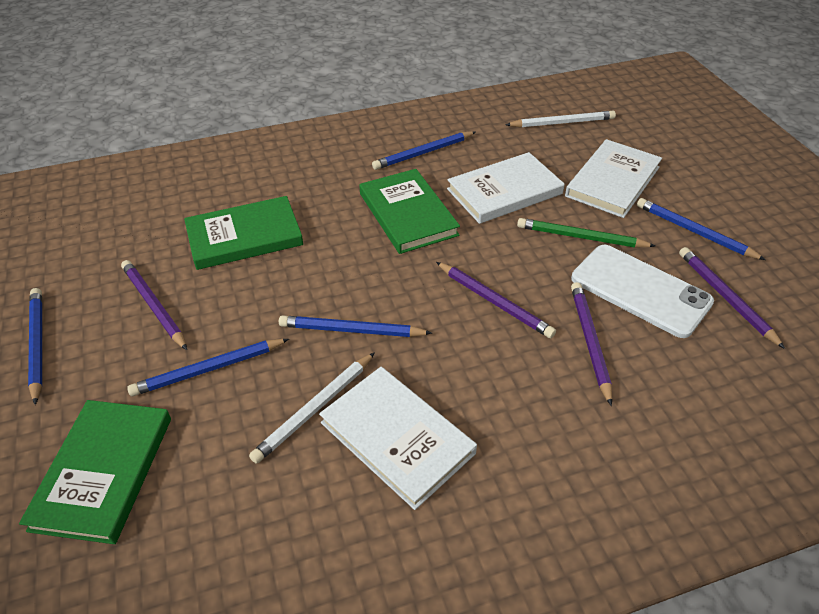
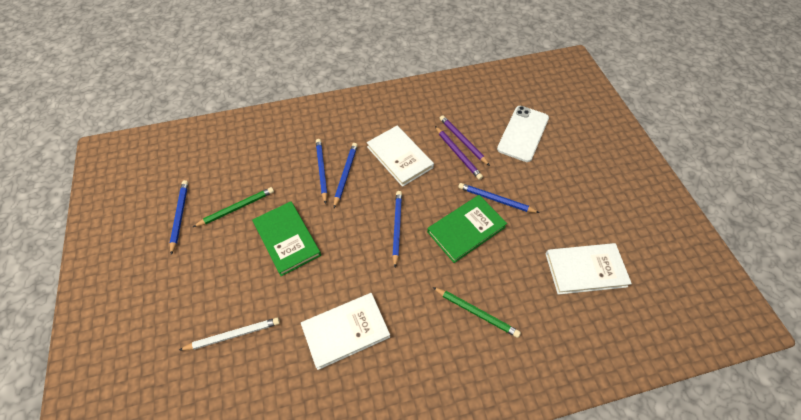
green book: [19,400,171,544] [184,196,303,270] [359,169,460,254] = 3 -> [252,201,321,276] [427,195,507,263] = 2
green pencil: [517,218,655,248] = 1 -> [193,187,274,227] [432,287,521,338] = 2
purple pencil: [121,260,187,350] [436,262,556,338] [571,282,612,406] [679,247,785,349] = 4 -> [435,126,483,180] [440,115,490,166] = 2
white pencil: [249,352,375,464] [505,111,616,128] = 2 -> [179,318,280,350] = 1

